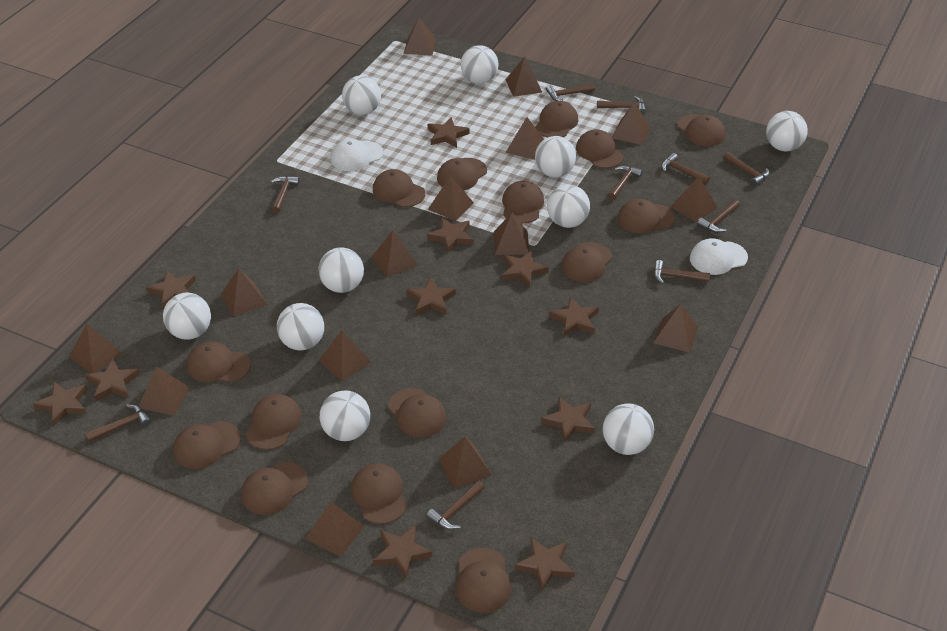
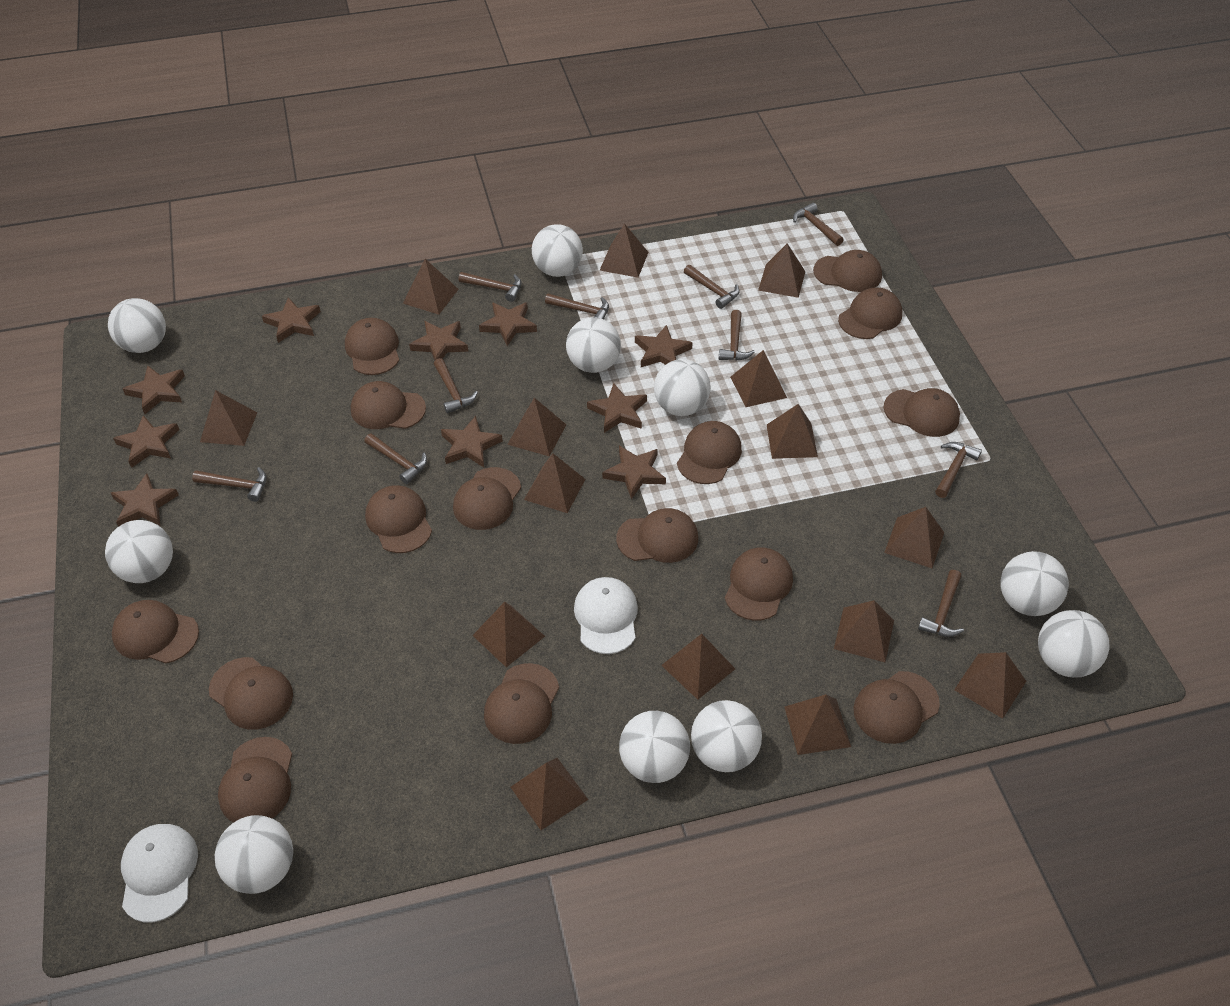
brown star: [33,382,87,426] [85,359,140,402] [146,271,196,309] [373,525,433,578] [406,278,456,315] [427,218,474,254] [428,117,470,148] [502,250,549,288] [515,538,575,591] [541,397,595,443] [549,297,599,336] = 11 -> [111,473,179,527] [113,415,179,468] [123,365,185,414] [262,297,321,343] [409,321,468,360] [441,416,503,467] [479,302,537,346] [587,383,647,433] [602,446,666,499] [635,325,693,367] = 10

